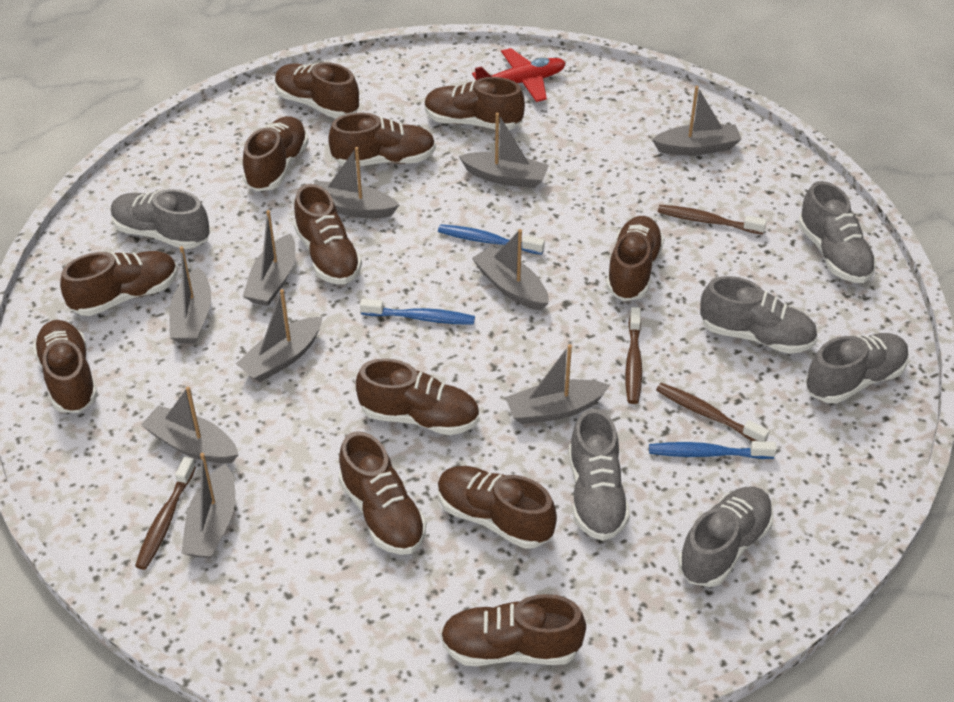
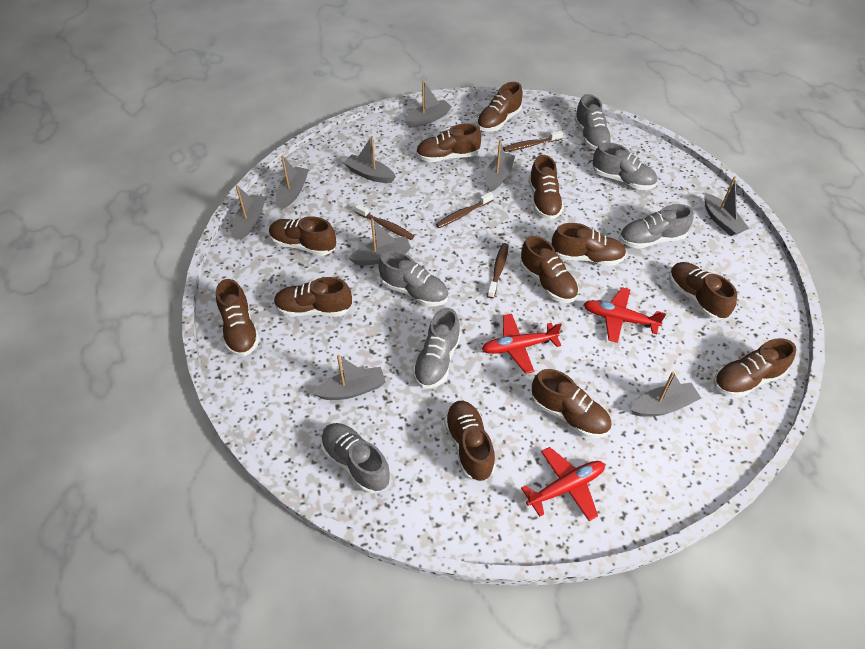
blue toothbrush: [360,299,475,325] [438,224,545,255] [649,441,777,459] = 3 -> none = 0
grey boat: [141,387,239,464] [169,246,211,344] [181,453,235,559] [236,289,322,382] [243,210,295,306] [314,147,399,218] [459,113,549,188] [472,229,549,311] [505,344,610,424] [652,86,742,155] = 10 -> [233,185,266,240] [276,156,309,209] [312,355,386,400] [344,136,396,183] [349,219,411,265] [404,81,452,127] [485,140,515,192] [630,371,701,417] [704,176,749,236] = 9
red plane: [472,48,566,102] = 1 -> [482,314,562,374] [521,447,605,521] [584,287,666,343] = 3

